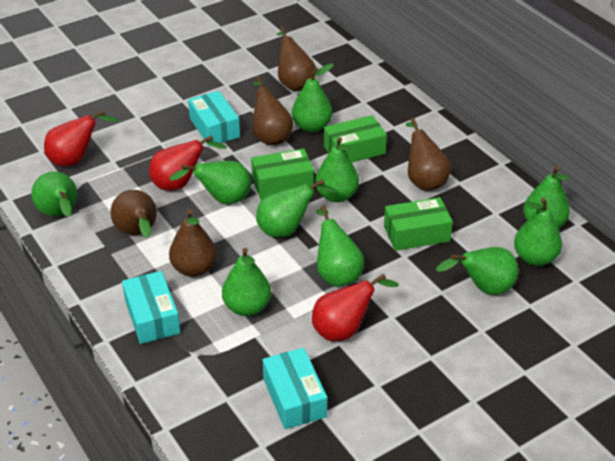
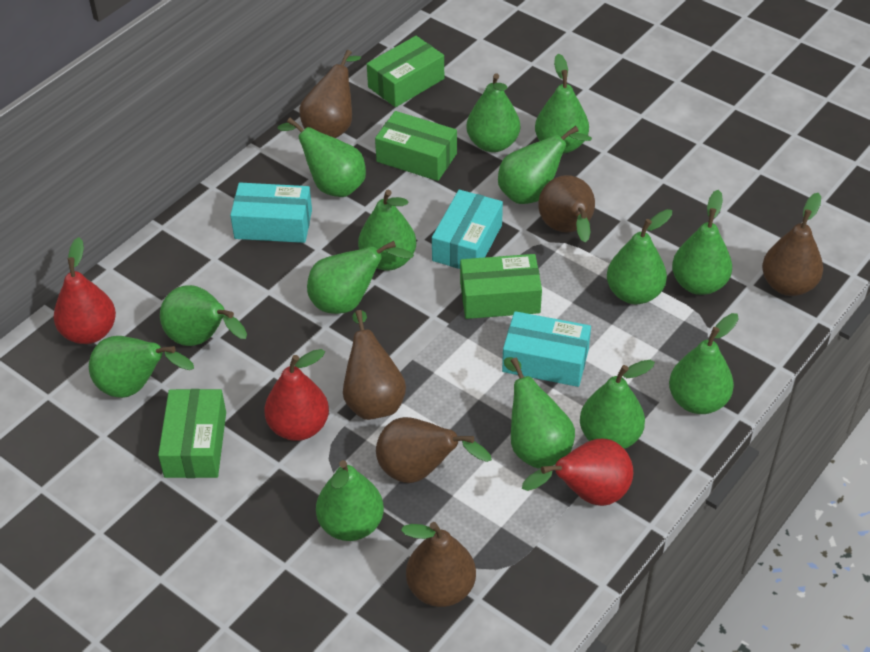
brown pear: [110,190,157,238] [169,209,217,277] [252,76,293,145] [277,27,316,91] [406,118,451,191] = 5 -> [299,50,361,138] [343,310,406,420] [376,417,492,483] [401,522,476,607] [538,175,595,242] [762,193,823,296] = 6
green box: [251,148,314,199] [324,115,387,162] [384,197,453,251] = 3 -> [158,389,226,478] [367,36,444,107] [375,111,457,181] [460,254,542,319] = 4
green pear: [31,172,77,217] [169,161,251,204] [222,248,271,316] [256,179,338,237] [292,63,334,132] [315,137,359,202] [317,205,364,287] [436,247,519,295] [514,198,562,266] [523,166,570,228] = 10 -> [89,336,194,398] [160,285,247,346] [277,118,366,197] [307,241,414,314] [316,460,384,541] [358,190,416,271] [466,73,520,152] [498,126,592,204] [504,357,575,468] [535,54,589,153] [580,360,655,449] [607,209,672,304] [669,313,739,414] [672,190,732,295] = 14

